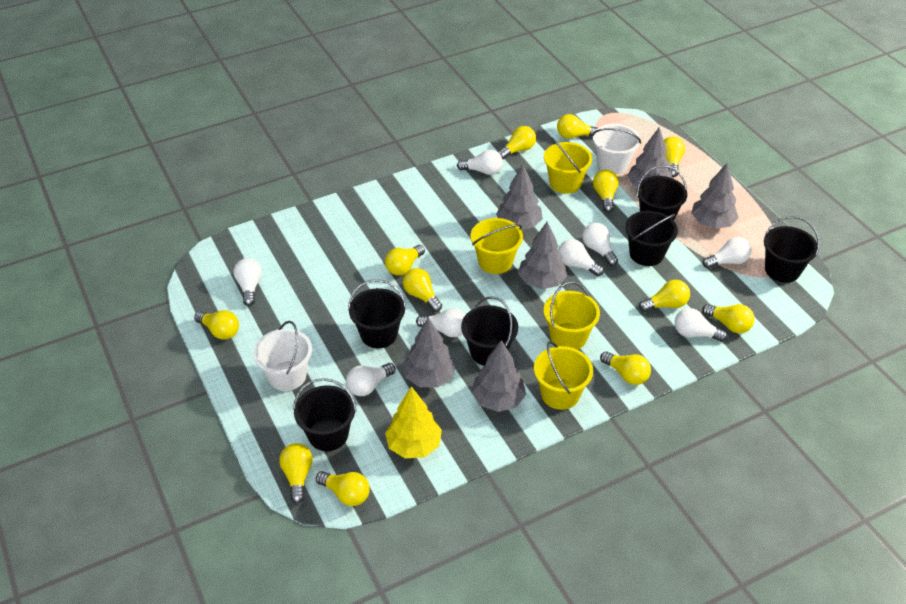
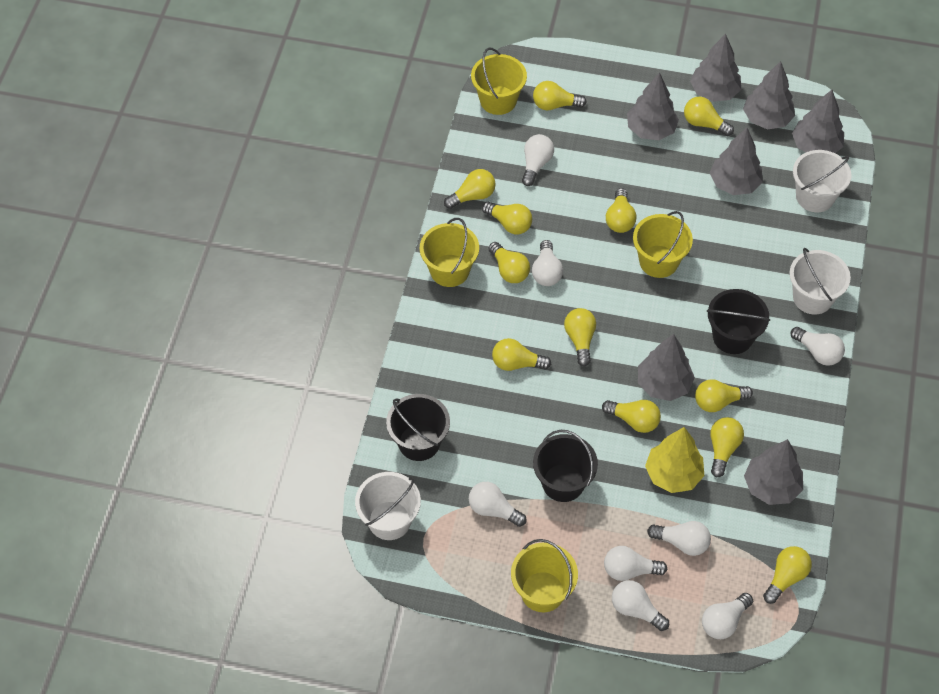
black bucket: [293,378,357,451] [348,279,406,348] [461,297,518,366] [625,211,678,266] [636,165,687,220] [764,216,820,283] = 6 -> [386,394,450,461] [533,430,598,502] [707,289,770,354] = 3
grey tree: [403,318,456,388] [471,340,526,412] [496,164,543,229] [518,222,567,289] [627,127,672,187] [691,163,739,229] = 6 -> [627,72,679,140] [638,334,695,401] [690,34,741,102] [710,128,763,195] [743,61,795,129] [744,439,803,505] [792,90,844,153] = 7
white bucket: [253,321,312,391] [592,124,641,174] = 2 -> [355,472,421,540] [790,248,851,315] [793,150,852,212] = 3

